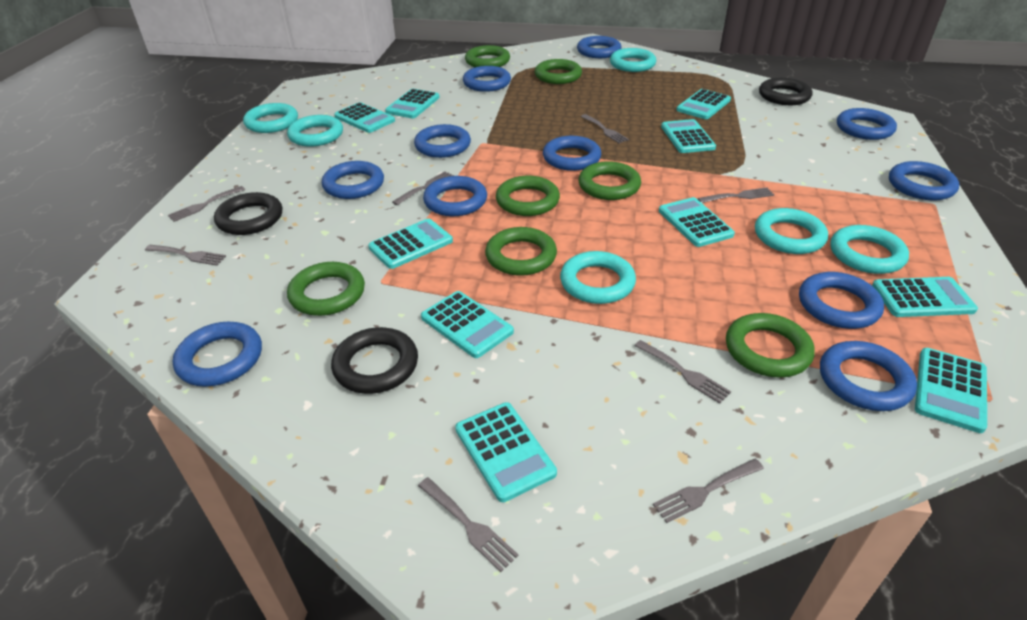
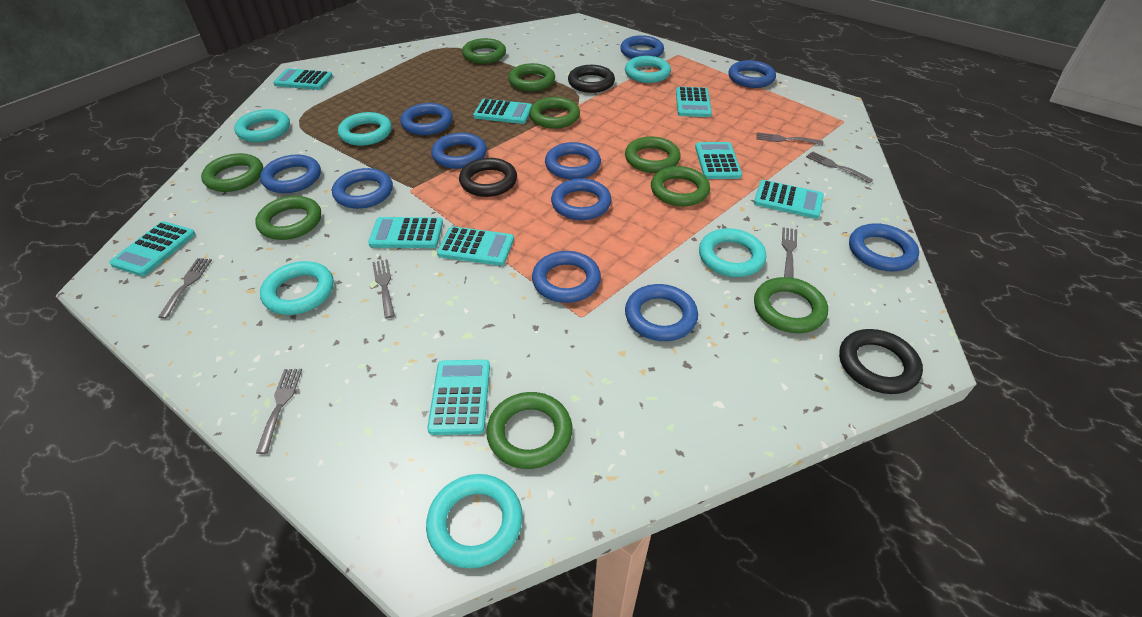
green ring: [287,262,365,316] [465,45,510,67] [485,227,557,276] [496,176,560,216] [535,59,582,84] [578,161,641,200] [726,313,815,378] = 7 -> [201,153,263,192] [255,196,321,240] [462,38,506,64] [486,392,572,469] [508,63,555,91] [529,97,580,129] [625,136,681,173] [651,166,710,206] [754,277,828,333] = 9
grey fork: [145,245,226,266] [168,186,245,222] [392,171,454,205] [418,477,519,572] [581,114,629,143] [634,340,731,404] [653,459,764,523] [698,187,774,203] = 8 -> [158,258,212,319] [256,369,302,454] [372,259,395,319] [756,132,823,145] [782,227,797,278] [806,151,873,184] = 6
turquoise calculator: [334,102,395,133] [368,219,453,269] [385,89,440,118] [421,291,514,358] [455,402,557,502] [659,197,735,247] [661,119,716,153] [676,89,731,119] [872,277,978,317] [915,348,987,433] = 10 -> [109,221,195,276] [273,68,333,90] [368,217,443,248] [427,360,490,435] [437,226,514,266] [473,99,532,124] [676,87,712,117] [695,142,742,179] [754,180,824,219] = 9

